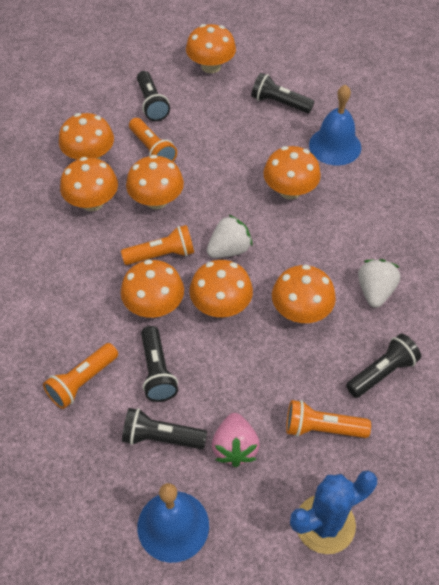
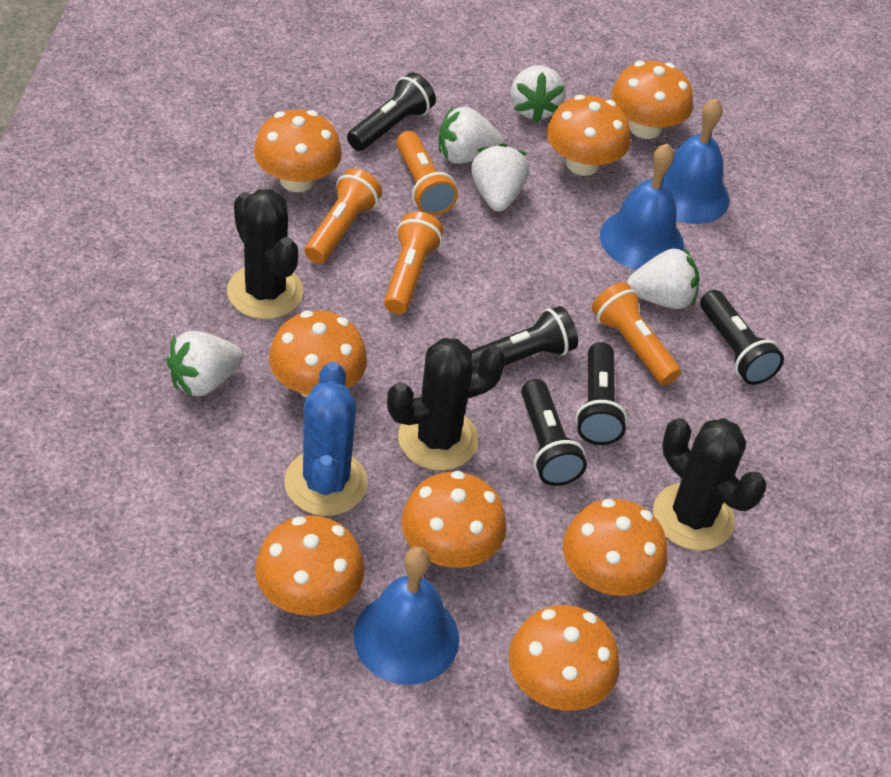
black cactus: none = 0 -> [227,189,303,319] [387,338,506,471] [653,418,767,550] = 3
blue bell: [137,483,209,563] [309,85,361,166] = 2 -> [354,547,459,685] [600,144,684,270] [652,98,730,224] = 3
pink strawberry: [212,413,260,467] = 1 -> none = 0
white strawberry: [207,214,253,258] [358,259,400,308] = 2 -> [166,331,243,397] [439,106,504,164] [471,143,529,212] [510,65,566,123] [627,248,700,309] = 5

